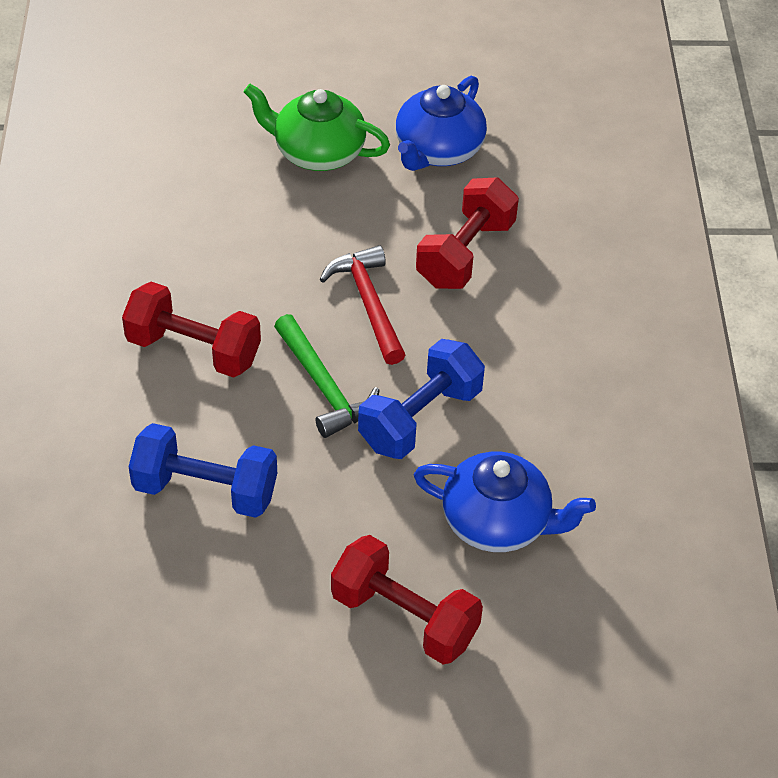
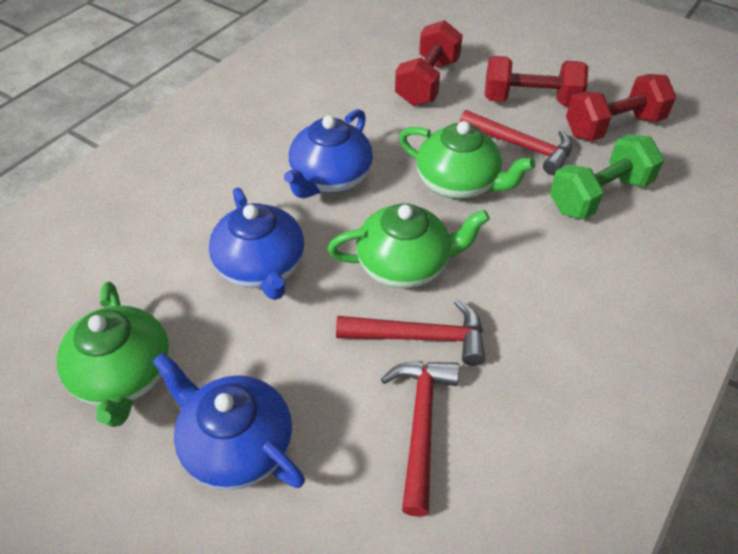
blue dumbbell: [129,423,277,518] [358,339,485,459] = 2 -> none = 0
blue teapot: [396,76,487,171] [414,451,596,552] = 2 -> [152,352,305,490] [209,188,304,300] [284,109,373,198] = 3
green dumbbell: none = 0 -> [550,134,664,220] = 1
green hammer: [274,314,379,438] = 1 -> none = 0
green teapot: [244,84,390,171] = 1 -> [56,281,170,427] [328,203,490,288] [399,121,535,199] = 3
red hammer: [320,245,406,365] = 1 -> [336,299,485,366] [381,361,459,517] [459,110,572,175] = 3

